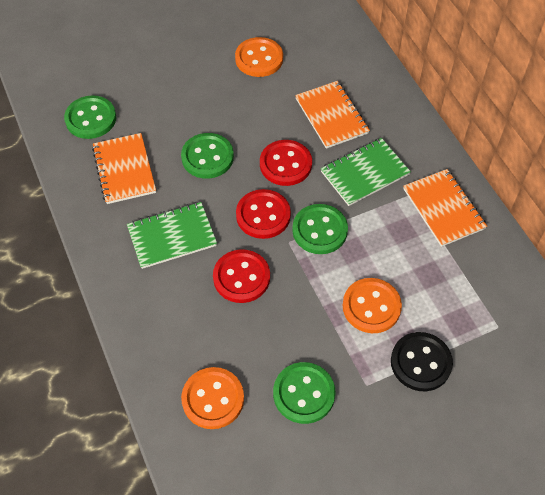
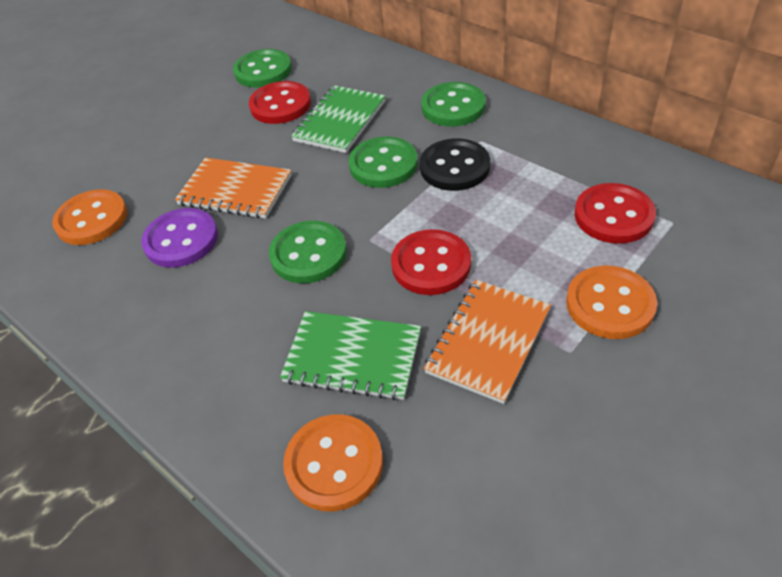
orange notebook: [92,133,156,204] [295,81,370,149] [403,169,487,247] = 3 -> [175,157,292,218] [424,280,551,404] = 2
purple button: none = 0 -> [141,208,218,268] = 1

